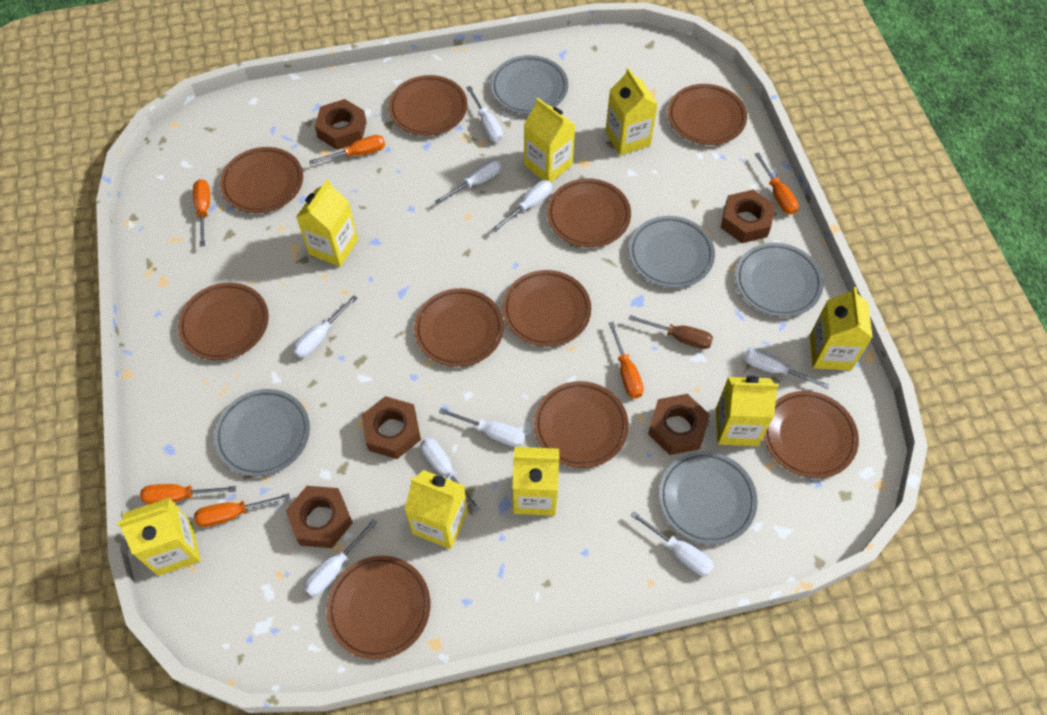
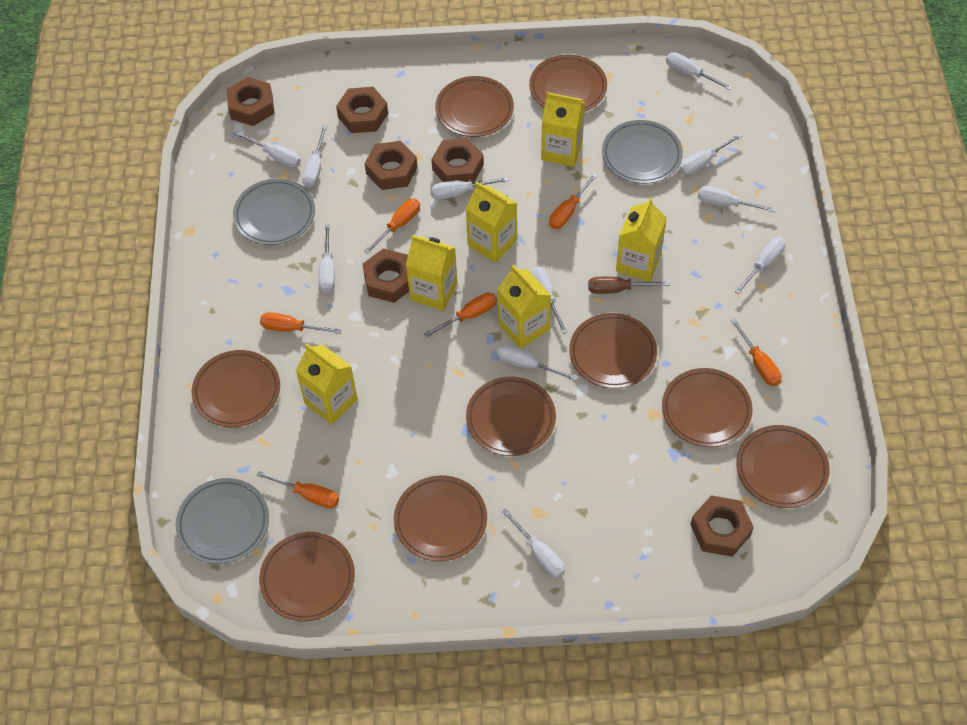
brown nut: [286,486,353,548] [315,99,367,150] [361,396,421,459] [648,394,710,455] [721,190,775,243] = 5 -> [226,77,274,126] [336,87,388,133] [362,248,409,303] [365,141,417,190] [431,138,484,184] [690,495,754,557] = 6
brown plate: [178,283,269,360] [220,147,303,213] [327,556,430,660] [389,75,467,136] [414,288,504,367] [503,270,591,347] [534,381,629,468] [547,178,631,247] [668,84,747,145] [763,391,859,479] = 10 -> [192,350,280,427] [259,532,355,622] [394,475,487,562] [435,76,514,137] [466,377,556,456] [529,54,607,112] [569,313,657,389] [662,368,753,447] [736,425,830,508] = 9
grey plate: [214,389,310,476] [491,55,568,114] [629,216,715,288] [659,451,758,545] [735,243,824,317] = 5 -> [176,478,269,564] [233,178,315,245] [602,120,683,184] = 3
white screwdriver: [293,295,357,358] [304,519,378,597] [420,438,480,512] [435,159,501,204] [439,408,525,447] [466,86,503,142] [492,180,552,232] [630,511,714,576] [743,347,829,389] = 9 -> [235,131,301,168] [302,125,327,188] [319,224,335,293] [432,177,509,199] [497,344,577,381] [502,508,565,578] [531,266,568,334] [666,52,733,90] [679,133,742,175] [698,186,776,212] [735,237,786,294] = 11
yellow carton: [117,498,201,576] [296,179,358,267] [404,470,468,549] [513,447,559,516] [524,98,575,183] [605,68,658,156] [716,376,779,446] [810,287,873,370] = 8 -> [296,344,358,425] [406,235,457,311] [465,182,517,263] [497,265,551,349] [541,92,585,167] [616,197,667,282] = 6

